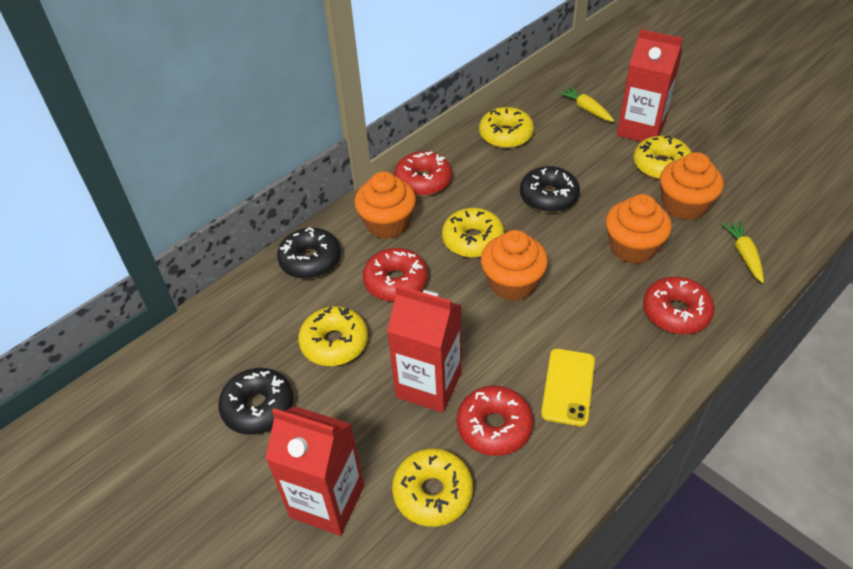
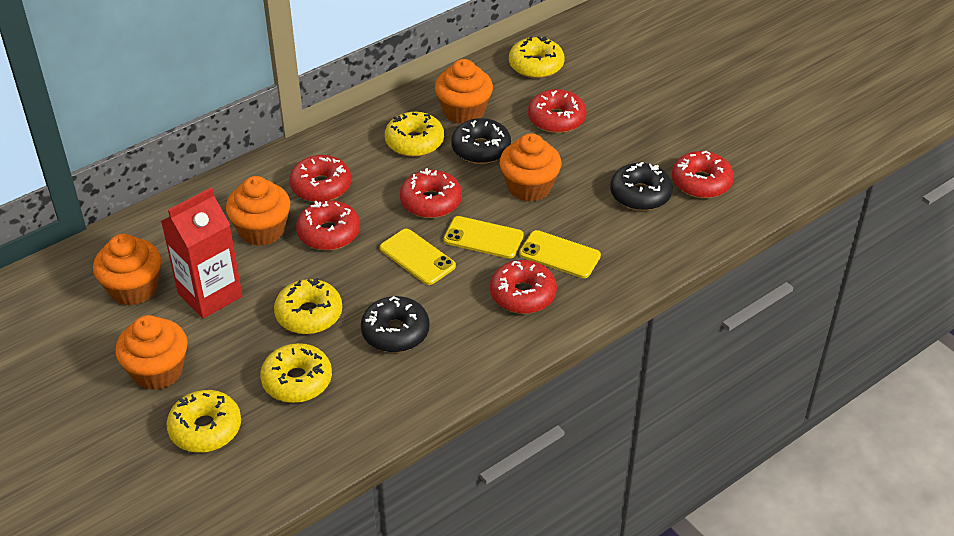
orange cupcake: [354,171,416,239] [481,230,548,301] [606,194,672,264] [660,152,724,220] = 4 -> [93,234,161,306] [115,315,188,390] [226,176,290,246] [435,59,493,124] [500,133,561,202] = 5
red carton: [265,406,364,536] [387,285,462,413] [617,29,683,142] = 3 -> [161,188,242,319] = 1
red donut: [363,248,428,301] [394,151,452,196] [457,386,533,456] [643,276,715,334] = 4 -> [289,155,351,202] [296,200,360,250] [400,168,462,218] [490,260,557,314] [528,89,586,133] [672,151,734,198] = 6
yellow carrot: [558,86,614,122] [721,221,764,283] = 2 -> none = 0
yellow phone: [541,349,595,426] = 1 -> [380,229,456,285] [444,216,524,259] [519,230,601,278] = 3

